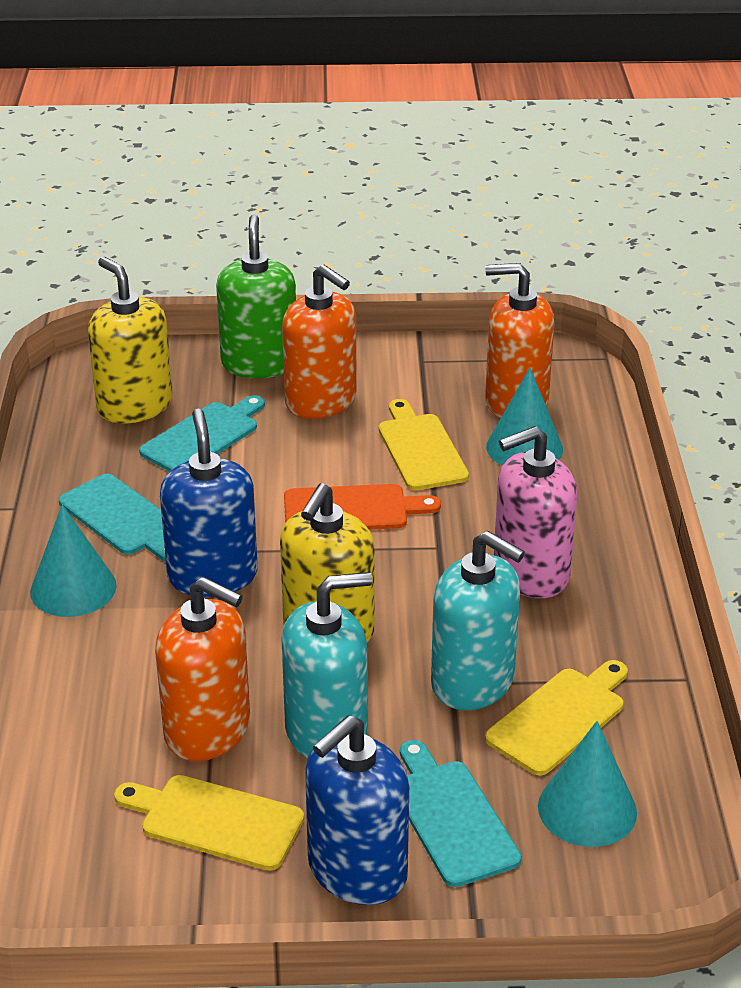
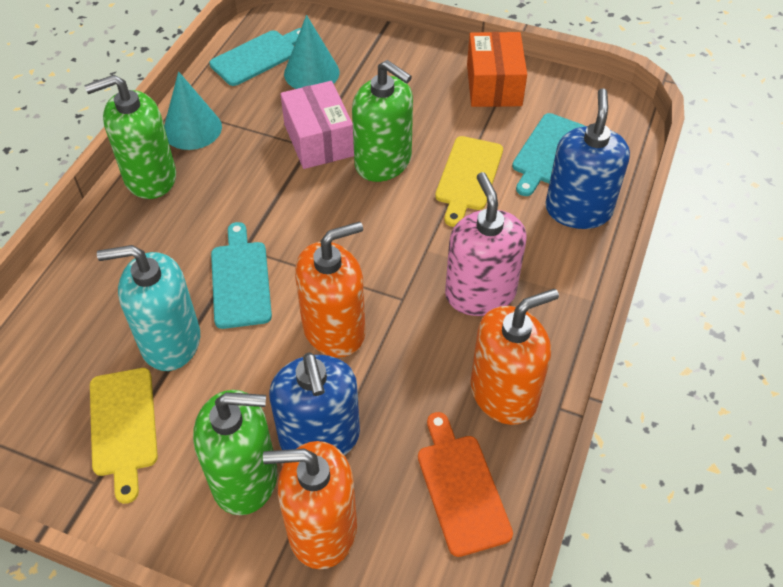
green soap dispenser: [216,215,296,378] = 1 -> [84,75,176,199] [193,390,277,515] [352,60,413,182] = 3
orange box: none = 0 -> [467,32,527,107] = 1
pink box: none = 0 -> [280,81,354,169] = 1
turquoise cone: [30,504,117,617] [486,368,563,466] [538,721,637,847] = 3 -> [164,71,222,150] [284,15,339,89] = 2
turquoise soap dispenser: [281,572,373,759] [431,531,525,710] = 2 -> [97,245,200,371] = 1
yellow cutting board: [114,775,304,870] [379,399,469,490] [485,660,628,775] = 3 -> [90,368,158,504] [435,136,503,227] = 2
yellow soap dispenser: [88,257,173,424] [280,483,375,643] = 2 -> none = 0

